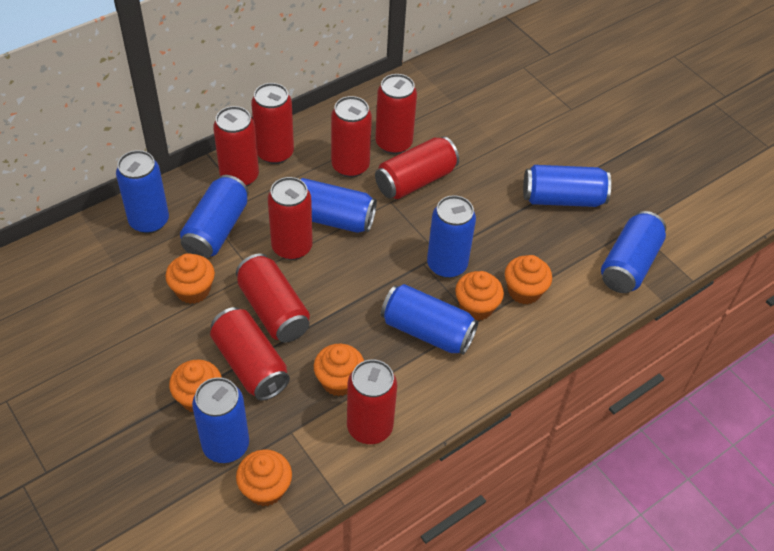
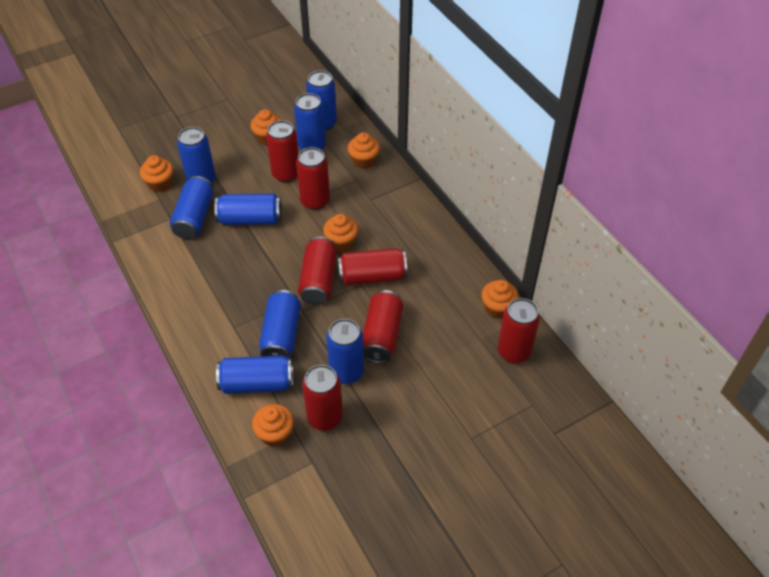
red can: [210,307,290,401] [213,106,259,186] [236,253,310,343] [251,83,294,164] [268,177,313,260] [331,96,372,177] [347,359,397,444] [375,74,417,154] [375,136,459,199] = 9 -> [266,120,299,183] [296,147,330,210] [298,236,337,305] [302,365,343,431] [338,248,407,285] [363,290,403,363] [498,298,540,363] = 7

